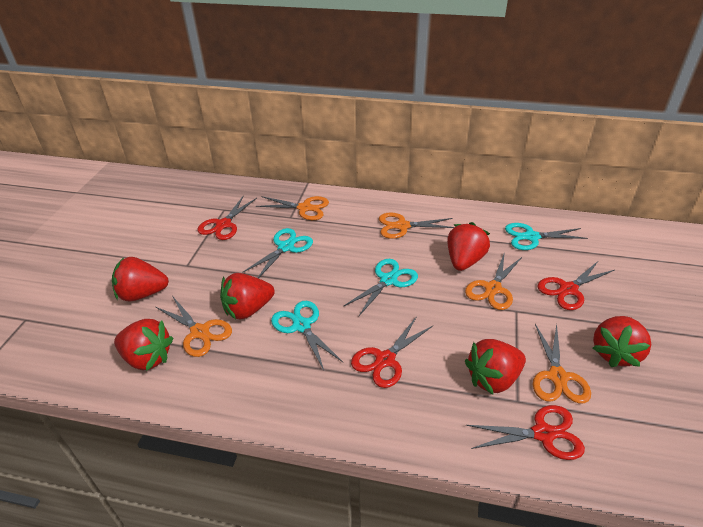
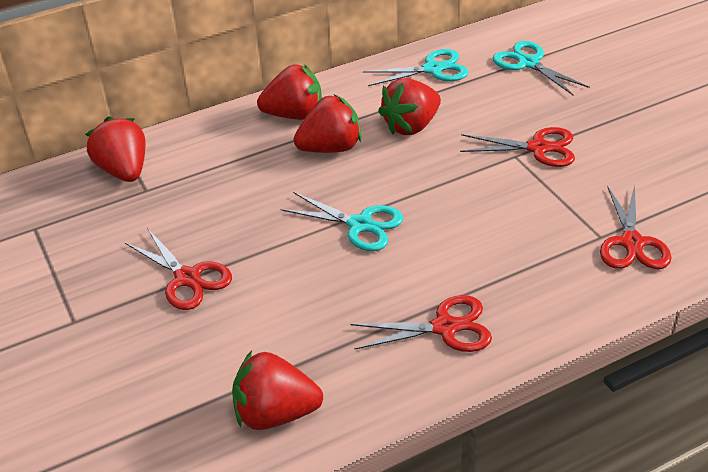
orange scissors: [156,296,232,357] [256,196,329,220] [379,212,454,239] [465,252,522,310] [533,324,591,404] = 5 -> none = 0
red strawberry: [112,257,169,301] [114,319,173,371] [220,273,275,320] [447,222,490,271] [465,339,526,395] [593,316,651,367] = 6 -> [85,116,146,182] [232,351,323,430] [257,64,322,120] [294,95,362,153] [378,78,441,135] = 5
turquoise scissors: [242,228,313,278] [271,301,344,370] [343,259,418,316] [505,223,588,250] = 4 -> [281,192,403,251] [363,49,468,86] [493,41,590,95] = 3

